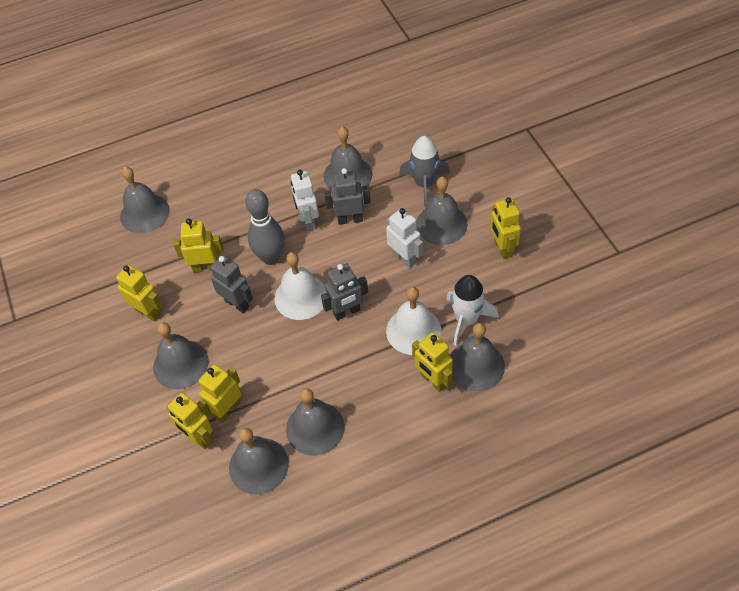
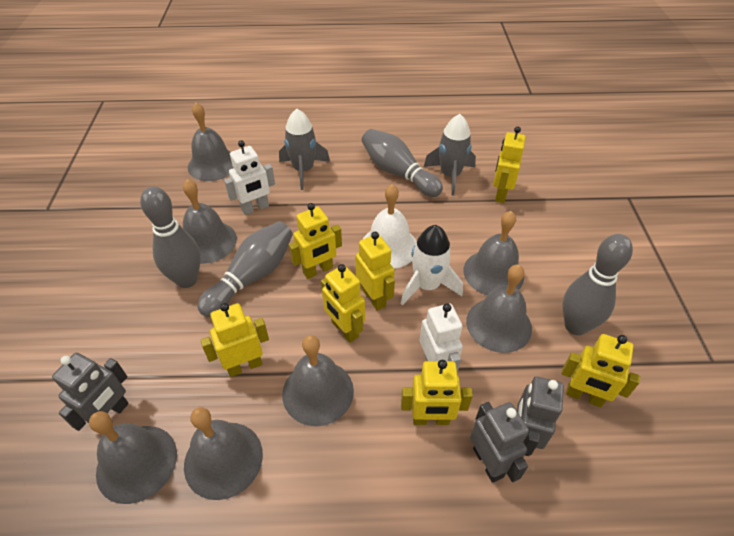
grey bowling pin: [245,189,285,265] = 1 -> [140,186,201,288] [197,221,293,317] [362,129,443,197] [562,234,633,335] = 4
grey rocket: [399,136,450,207] = 1 -> [279,109,330,190] [424,114,476,196] = 2
white bell: [274,252,326,320] [386,287,441,355] = 2 -> [362,184,417,269] = 1
yellow robot: [116,265,162,322] [166,393,213,449] [173,219,223,272] [197,364,242,423] [412,332,453,392] [490,197,521,259] = 6 -> [201,303,269,377] [289,203,342,279] [321,264,365,343] [355,232,395,311] [401,360,473,425] [493,126,526,203] [562,334,640,407] = 7

